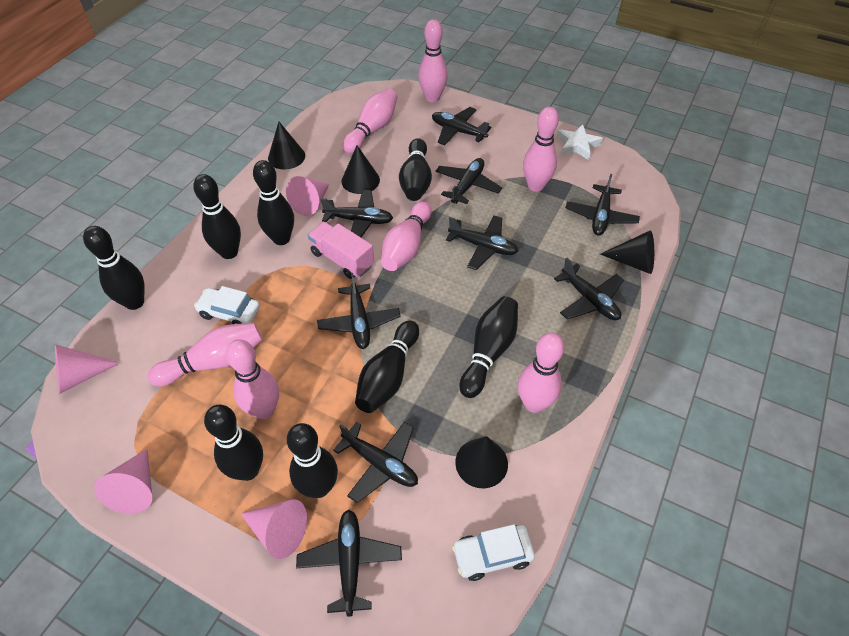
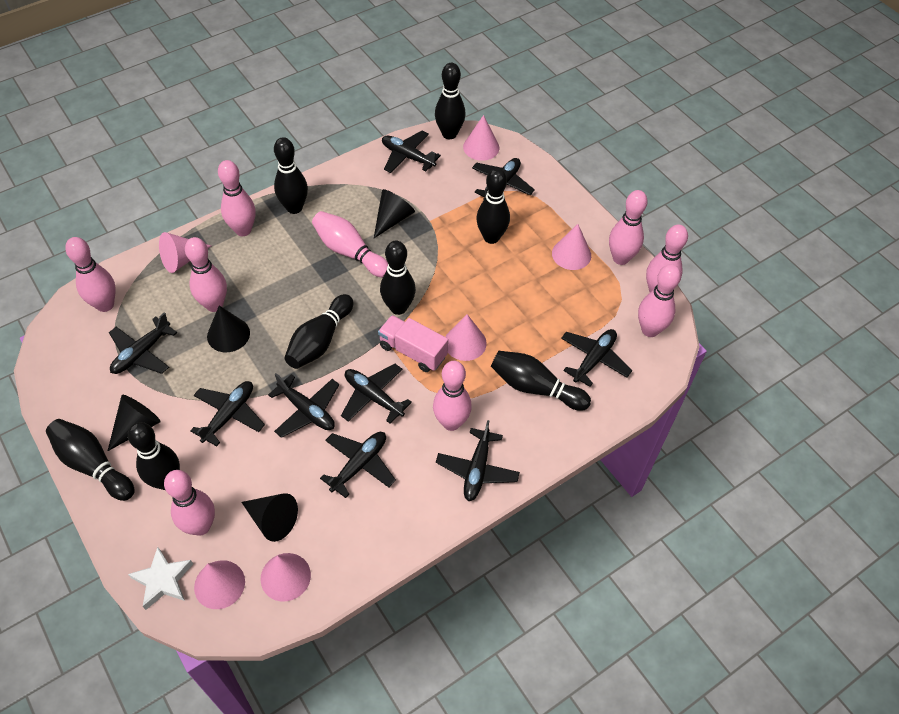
pink bowling pin: [148,322,262,386] [226,339,279,419] [342,88,397,154] [381,201,432,271] [418,19,448,102] [518,333,565,413] [523,107,559,192] = 7 -> [65,237,116,312] [164,470,215,536] [185,237,227,312] [218,160,256,236] [312,211,388,277] [433,361,472,431] [609,190,647,265] [638,264,681,337] [646,224,688,292] = 9
pink cone: [55,344,120,394] [94,449,152,514] [240,499,307,559] [286,176,329,216] = 4 -> [159,232,211,273] [194,560,245,609] [260,553,311,602] [446,314,487,361] [463,115,499,161] [552,224,591,270] = 6
white car: [194,286,260,324] [452,524,535,581] = 2 -> none = 0

